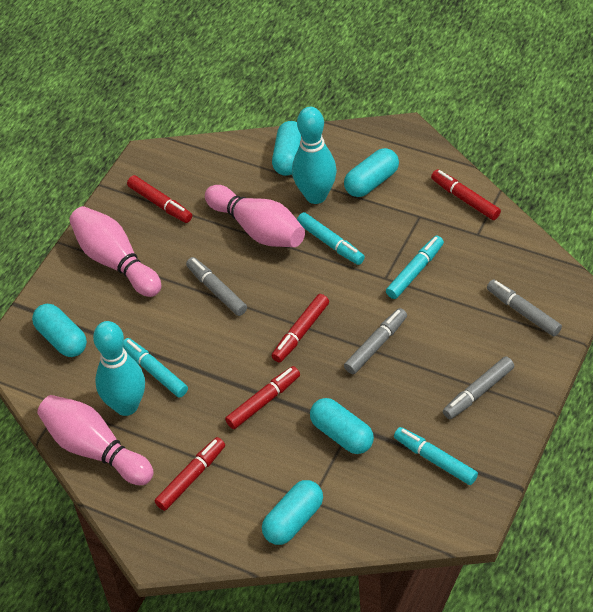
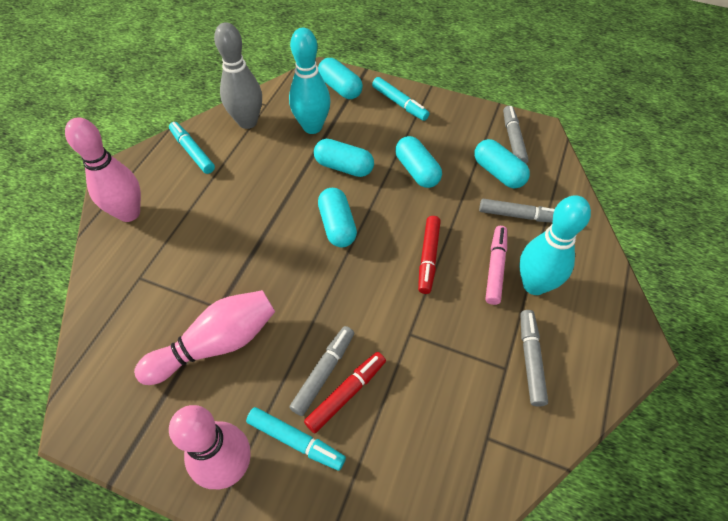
grey bowling pin: none = 0 -> [214,22,262,129] = 1
pink marker: none = 0 -> [485,226,507,305] = 1
red marker: [127,175,192,223] [155,437,225,511] [225,366,300,429] [272,294,329,363] [431,170,501,220] = 5 -> [304,352,386,433] [418,216,441,294] = 2
turquoise marker: [123,338,188,398] [297,212,365,265] [386,236,444,299] [394,427,478,485] = 4 -> [169,122,215,174] [246,407,346,471] [372,77,429,121] = 3

